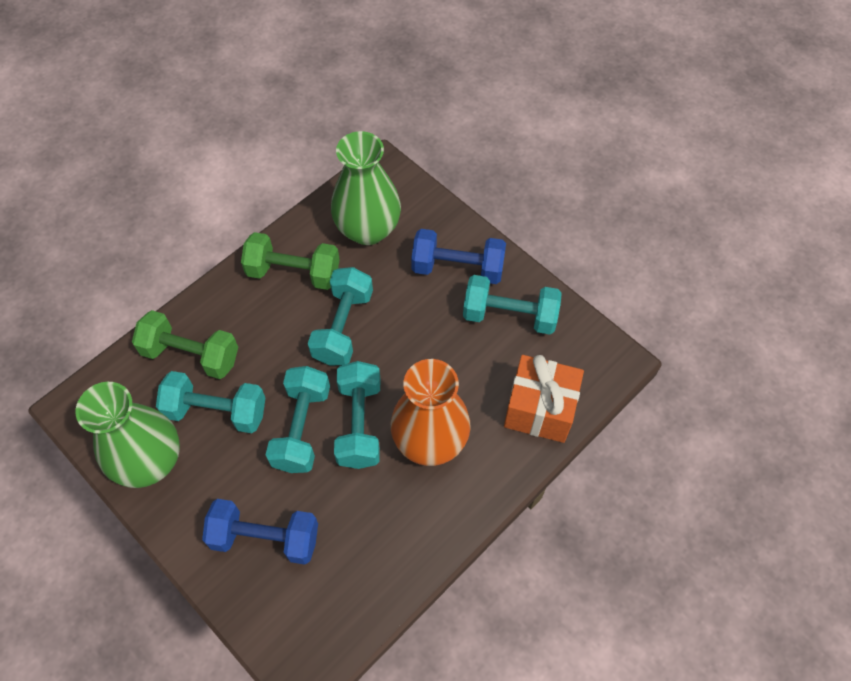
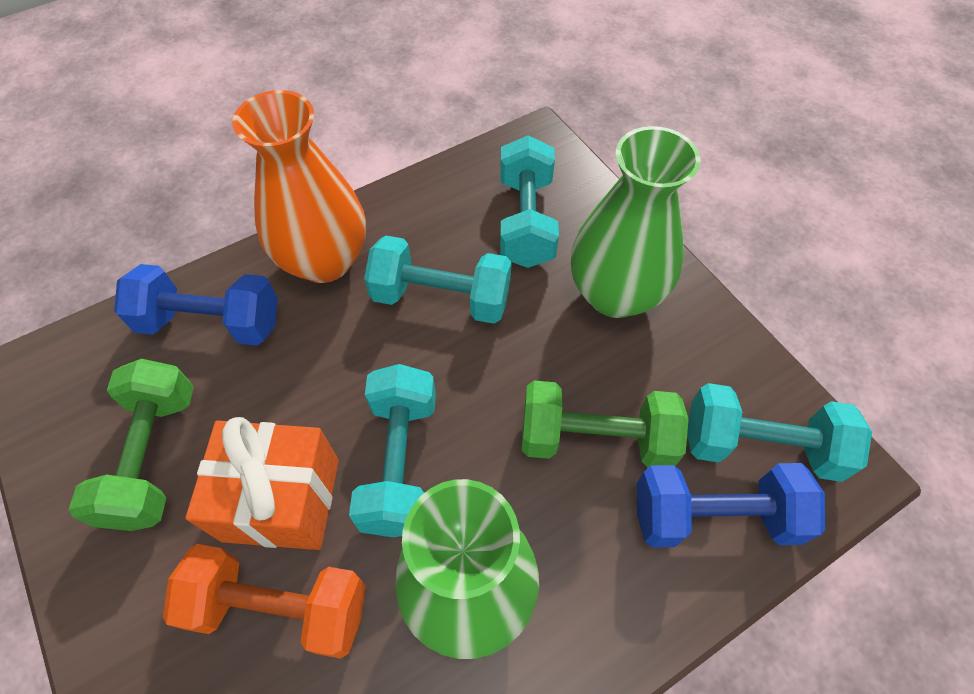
orange dumbbell: none = 0 -> [163,544,366,659] = 1
turquoise dumbbell: [156,371,265,433] [266,366,330,473] [308,267,373,366] [334,361,380,469] [463,275,562,335] = 5 -> [349,364,436,537] [364,235,512,324] [500,135,559,268] [687,383,872,482] = 4

